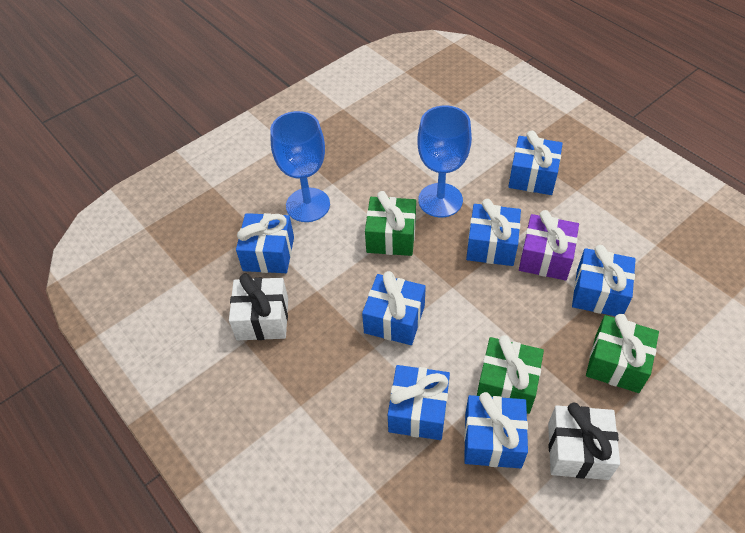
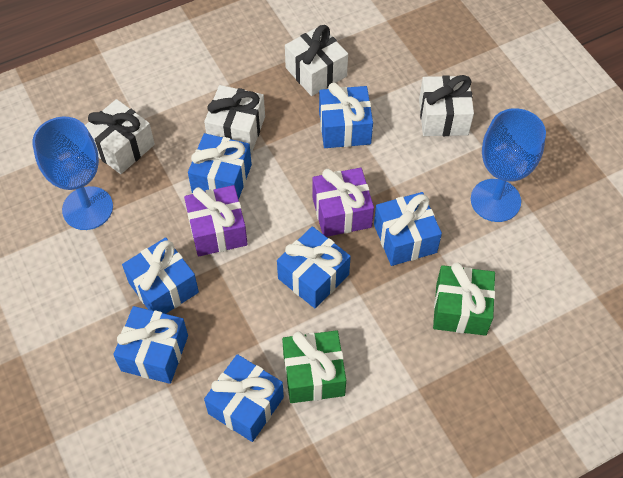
green gift: [365,191,416,256] [477,335,544,414] [586,314,659,393] = 3 -> [282,330,346,403] [433,263,495,336] = 2
purple gift: [519,210,579,281] = 1 -> [184,185,248,256] [312,168,374,237] = 2
white gift: [229,274,288,340] [548,403,620,480] = 2 -> [85,99,155,174] [204,85,265,153] [285,25,348,96] [419,75,474,136] = 4

